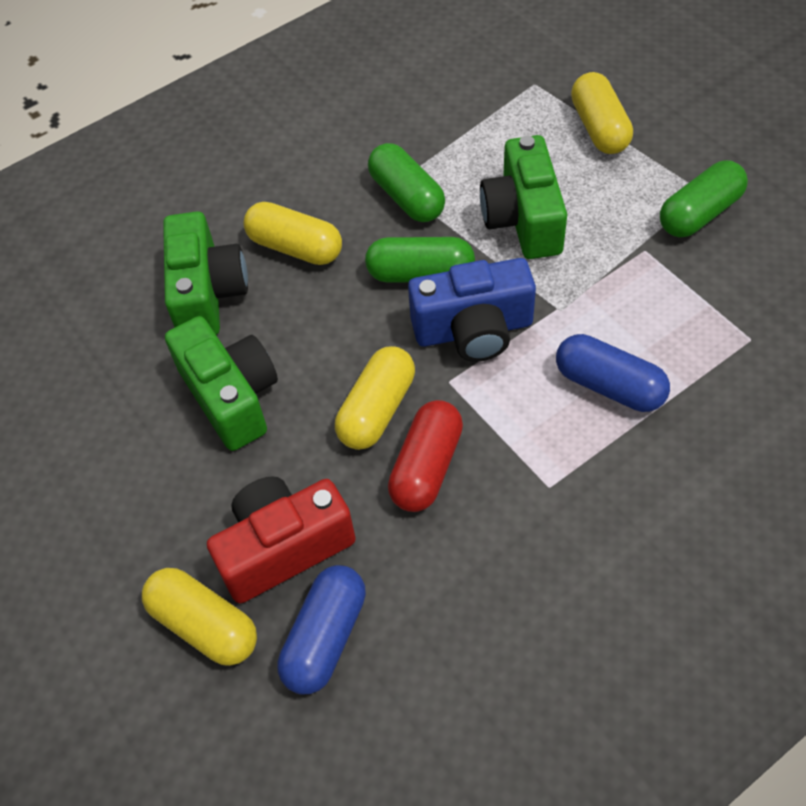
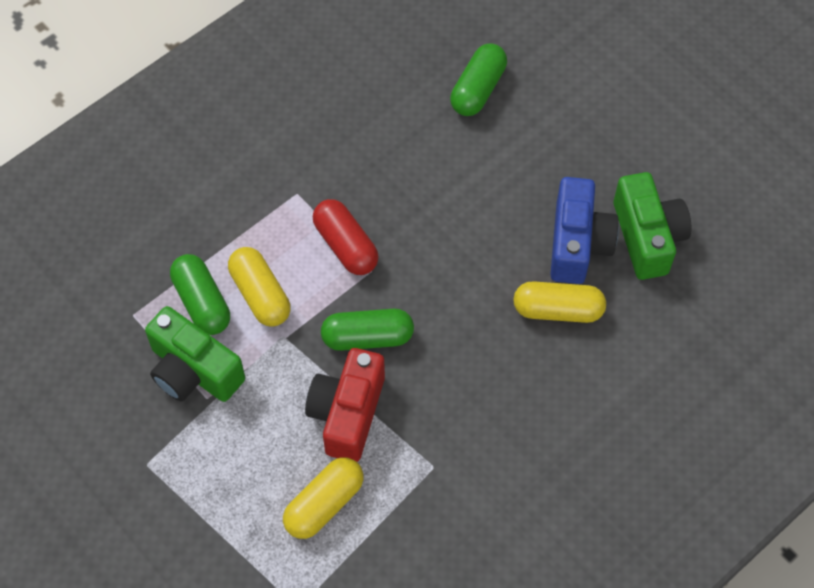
blue capsule: [277,565,366,694] [556,334,670,412] = 2 -> none = 0
green camera: [163,211,248,335] [165,316,278,451] [480,135,567,259] = 3 -> [145,306,245,402] [614,172,691,280] = 2
yellow capsule: [142,568,257,666] [243,202,342,265] [335,346,415,450] [571,72,633,154] = 4 -> [228,247,291,327] [283,457,364,539] [513,281,606,323] = 3

